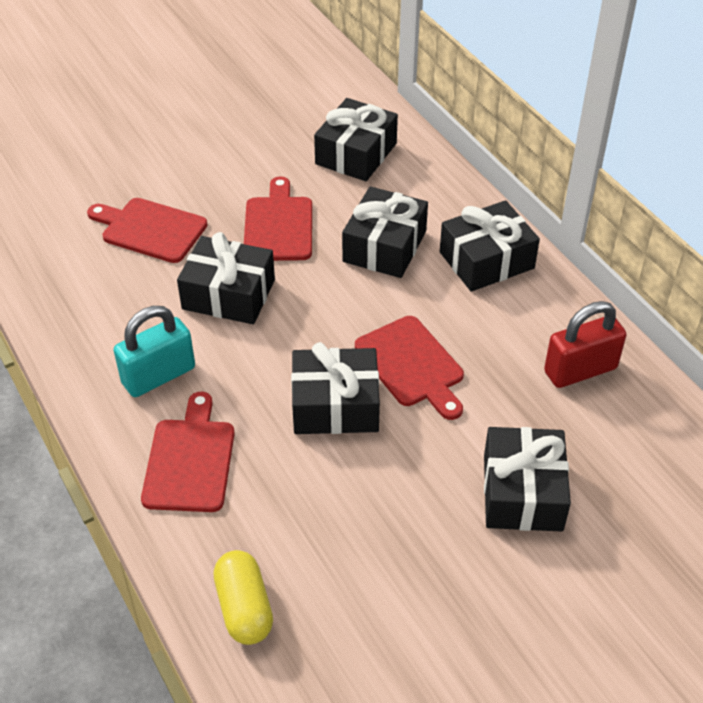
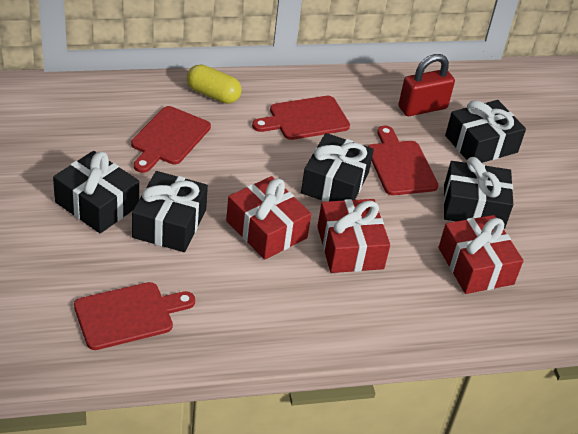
black gift: [177,232,275,324] [291,342,380,434] [314,98,398,181] [342,186,428,278] [440,200,540,292] [484,427,571,532] = 6 -> [53,151,139,233] [132,171,208,252] [301,133,374,202] [443,157,513,229] [445,100,526,163] = 5
red gift: none = 0 -> [226,176,311,260] [317,199,390,273] [438,215,523,294] = 3
turquoise padlock: [114,306,195,397] = 1 -> none = 0

